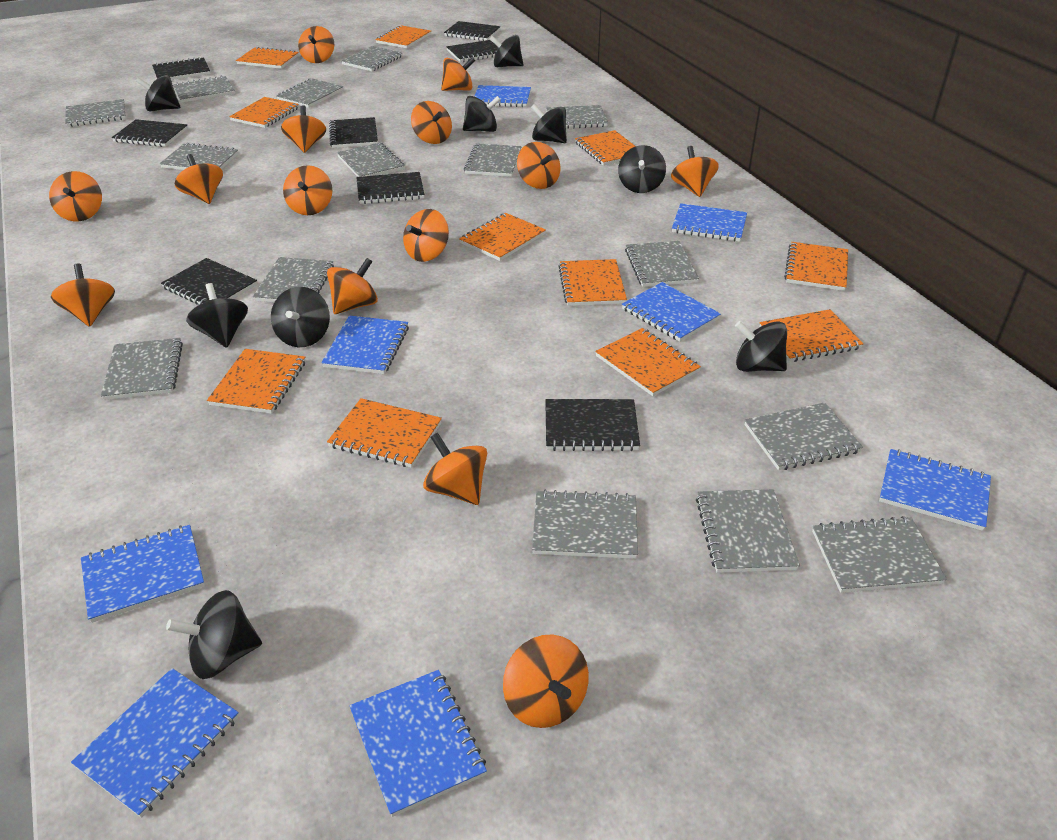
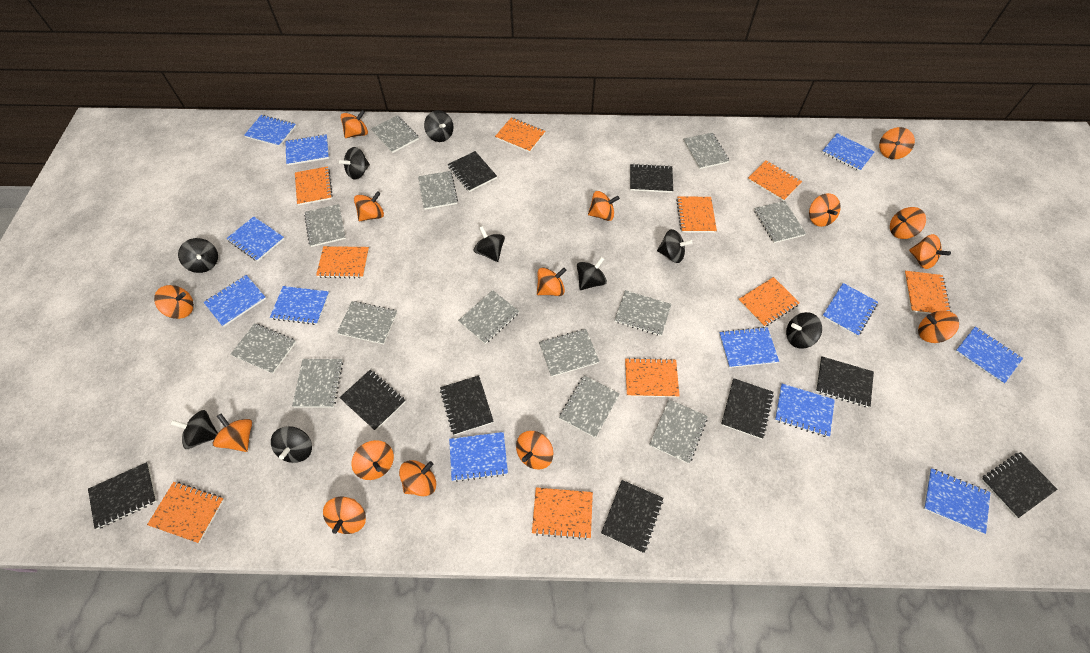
black notebook: [112,119,188,147] [152,57,210,80] [161,258,257,305] [329,117,378,148] [356,172,424,204] [444,21,501,41] [446,40,499,62] [545,399,640,451] = 8 -> [88,462,157,529] [339,370,405,431] [440,375,494,435] [448,151,497,192] [601,480,663,553] [630,164,673,193] [721,378,774,439] [816,356,874,408] [981,452,1058,518] = 9
blue notebook: [71,668,239,818] [81,525,205,623] [321,315,409,374] [349,670,487,817] [474,85,531,107] [622,282,721,342] [672,203,747,242] [879,449,991,531] = 8 -> [203,275,266,327] [226,217,284,261] [244,115,296,147] [270,286,329,325] [285,134,329,165] [449,432,508,482] [719,327,779,368] [775,384,835,437] [822,133,874,172] [822,283,878,336] [923,468,990,534] [955,327,1023,384] = 12
grey notebook: [65,99,126,127] [101,338,183,400] [160,143,238,170] [173,76,235,103] [253,257,334,302] [277,78,343,108] [337,142,405,177] [341,46,402,71] [464,143,521,177] [532,490,638,559] [546,105,608,129] [625,241,699,287] [696,489,800,573] [745,402,863,470] [812,516,947,593] = 15 -> [230,323,296,374] [292,359,343,408] [304,204,346,247] [337,301,397,344] [371,115,419,153] [418,171,458,210] [458,290,519,344] [539,329,599,377] [559,375,620,438] [615,290,671,336] [649,399,708,464] [683,133,730,169] [754,201,806,243] = 13
orange notebook: [207,349,306,414] [229,97,299,128] [236,46,299,69] [327,398,442,468] [375,25,431,48] [459,213,546,261] [558,259,627,306] [575,130,636,166] [595,328,701,396] [760,309,863,362] [784,242,848,291] = 11 -> [147,482,224,543] [295,166,333,205] [316,246,369,279] [495,117,545,153] [532,487,593,540] [625,358,680,397] [676,197,717,233] [738,277,800,327] [748,161,802,201] [904,271,952,314] = 10
orange spinning top: [49,171,102,222] [51,263,115,327] [175,154,223,204] [281,105,326,153] [283,165,332,215] [298,26,334,63] [327,258,378,314] [403,209,449,262] [411,101,452,144] [423,432,487,505] [441,57,475,91] [503,634,589,728] [517,142,560,189] [671,146,719,197] = 14 -> [154,285,194,319] [213,414,252,452] [323,497,366,534] [341,110,368,138] [352,440,394,480] [354,191,384,221] [399,460,436,496] [516,431,554,470] [537,267,567,296] [588,191,620,221] [809,193,841,227] [879,127,915,159] [890,207,926,239] [909,234,951,269] [918,311,959,343] = 15

